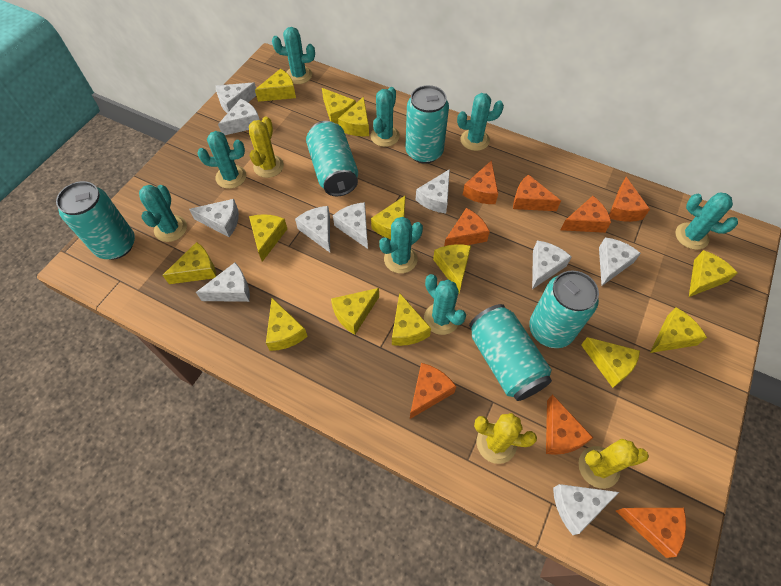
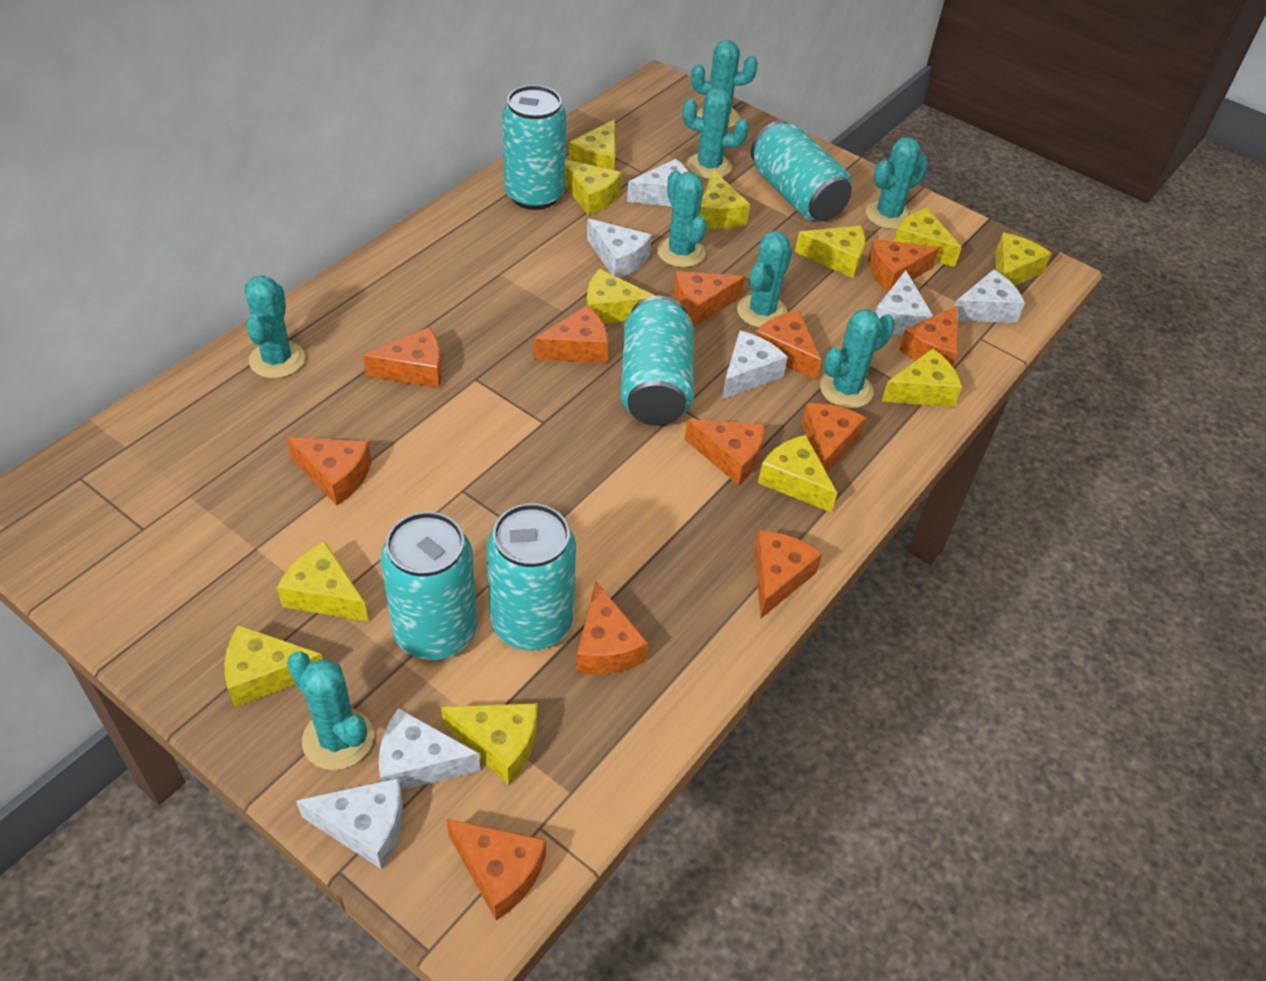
orange cheese: [410,363,457,419] [444,208,490,246] [463,160,498,204] [513,174,561,211] [546,394,593,455] [561,196,611,233] [609,177,650,222] [616,508,686,558] = 8 -> [286,437,372,505] [363,327,442,388] [446,819,546,920] [534,305,608,363] [576,581,648,674] [674,271,745,327] [684,419,765,485] [755,311,821,380] [755,530,823,618] [801,403,866,473] [868,239,940,292] [899,306,958,367] = 12
white cheese: [189,199,239,237] [196,263,250,302] [216,83,256,113] [218,99,260,135] [295,206,330,252] [333,202,368,249] [416,169,450,213] [532,240,572,289] [553,484,619,535] [599,237,641,286] = 10 -> [296,778,403,869] [379,708,480,790] [587,219,652,278] [627,159,688,207] [722,330,788,399] [875,270,933,335] [954,269,1025,323] = 7
yellow cactus: [249,116,284,178] [474,413,537,464] [578,439,649,489] = 3 -> none = 0
yellow cheese: [163,242,216,284] [249,214,287,262] [255,69,296,102] [266,298,308,351] [322,88,356,124] [331,288,379,335] [338,97,369,136] [371,196,405,239] [392,293,431,346] [433,244,471,293] [581,337,640,388] [650,307,707,353] [689,250,738,297] = 13 -> [224,625,323,707] [277,541,368,621] [441,703,537,785] [565,160,622,215] [569,120,615,170] [587,269,655,324] [700,170,750,229] [758,435,837,513] [795,225,865,278] [882,348,962,407] [893,208,962,267] [995,233,1052,286] = 12

